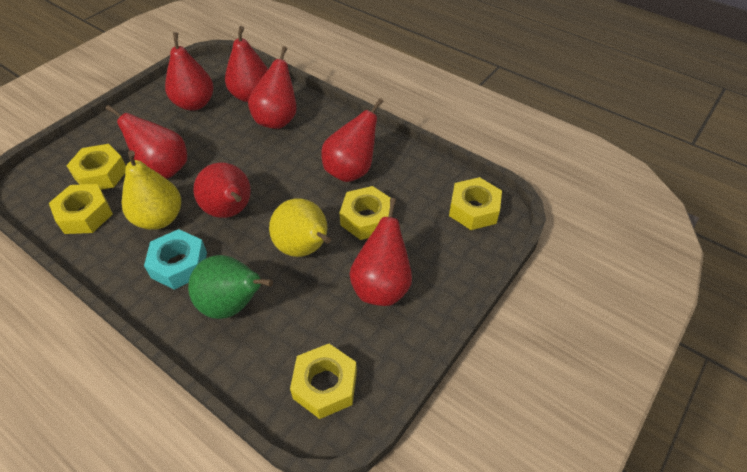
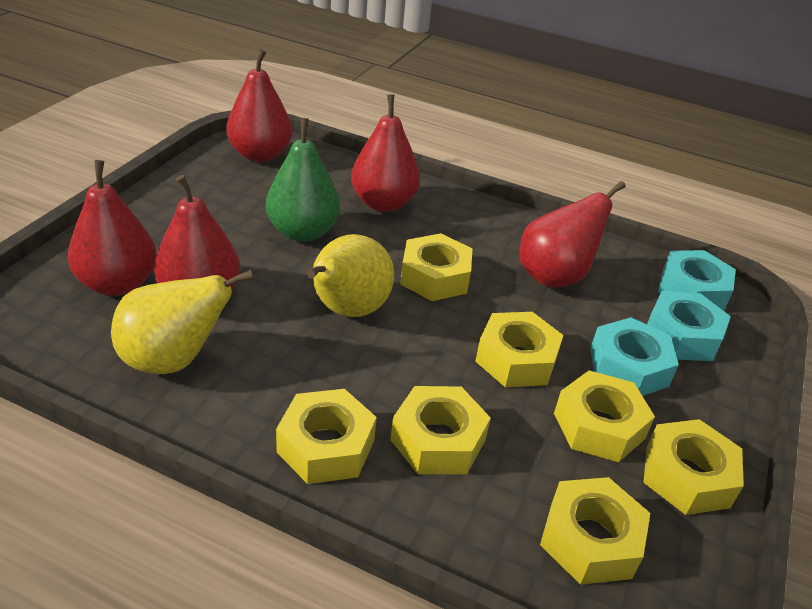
red pear: [106,105,187,178] [165,32,214,111] [193,162,251,218] [225,26,268,102] [248,46,297,129] [321,98,384,182] [349,198,412,306] = 7 -> [68,160,156,296] [154,175,241,290] [227,49,292,162] [351,94,420,212] [519,181,626,288] = 5
turquoise nut: [144,229,207,290] = 1 -> [590,317,679,396] [647,291,731,361] [658,250,736,311] = 3
yellow nut: [49,184,113,234] [66,144,126,190] [290,344,357,419] [340,186,390,240] [449,177,502,230] = 5 -> [276,389,377,484] [390,386,491,474] [400,233,473,301] [475,312,563,387] [540,477,650,585] [554,371,655,462] [643,419,744,515] = 7

